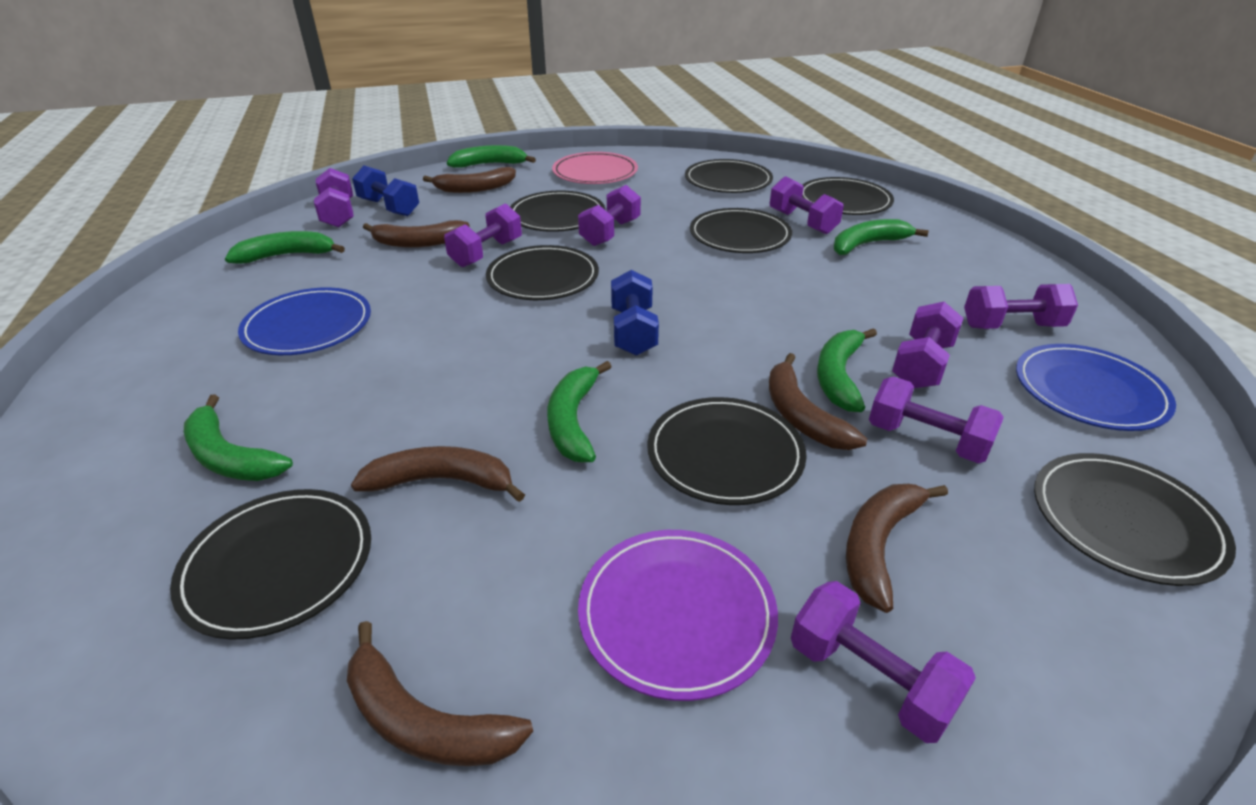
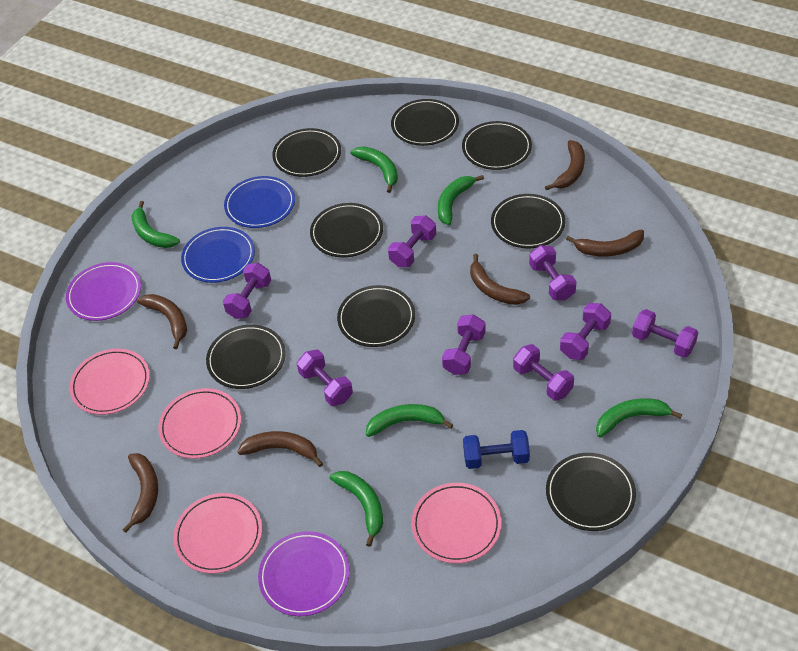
blue dumbbell: [352,166,419,216] [611,270,659,356] = 2 -> [463,430,530,469] = 1
pink plate: [552,152,638,184] = 1 -> [69,349,150,415] [158,388,241,459] [173,493,262,574] [411,483,502,563] = 4
purple plate: [578,530,778,701] = 1 -> [66,262,141,321] [258,531,350,616] = 2

